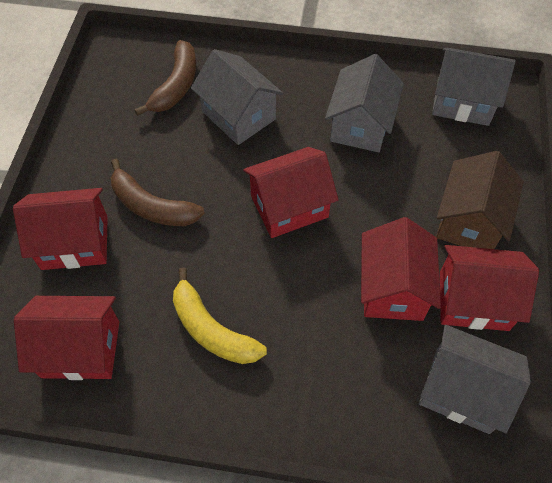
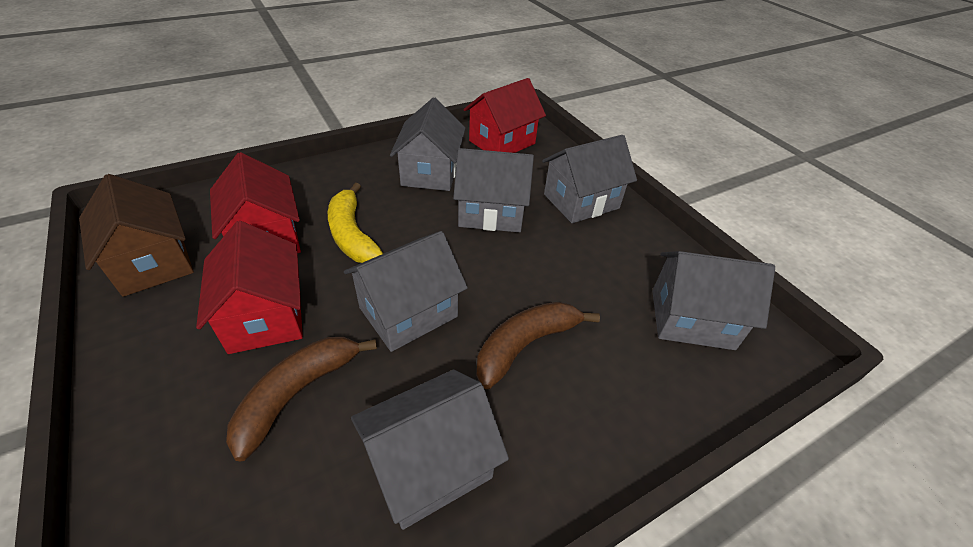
grey house: [191,49,283,145] [325,54,404,152] [419,325,531,434] [432,48,516,126] = 4 -> [344,231,468,352] [351,370,509,530] [390,97,466,191] [453,148,534,232] [542,135,637,223] [652,251,775,350] = 6
red house: [13,188,108,270] [14,296,119,380] [243,147,339,238] [361,217,441,321] [440,245,539,331] = 5 -> [196,221,303,354] [210,152,301,253] [463,78,546,153] = 3

